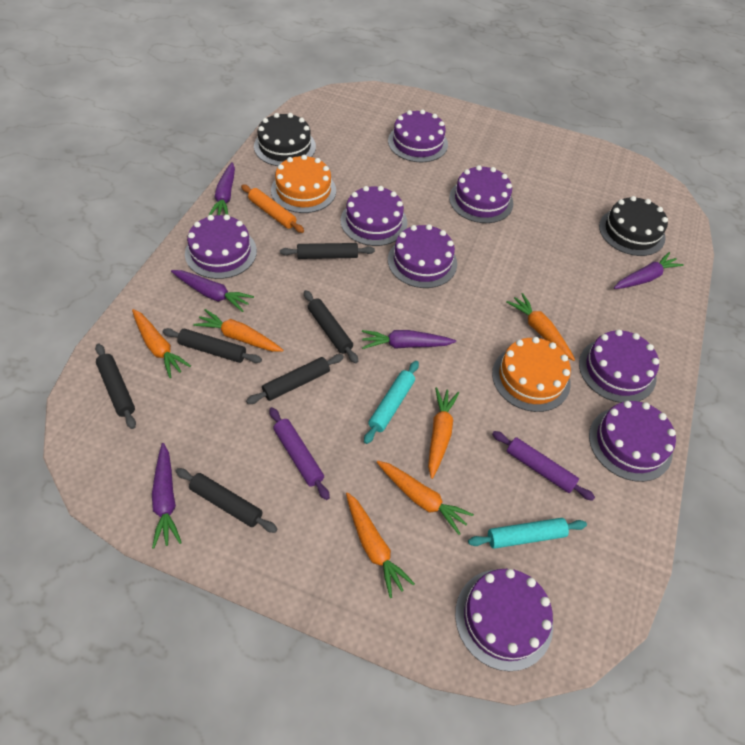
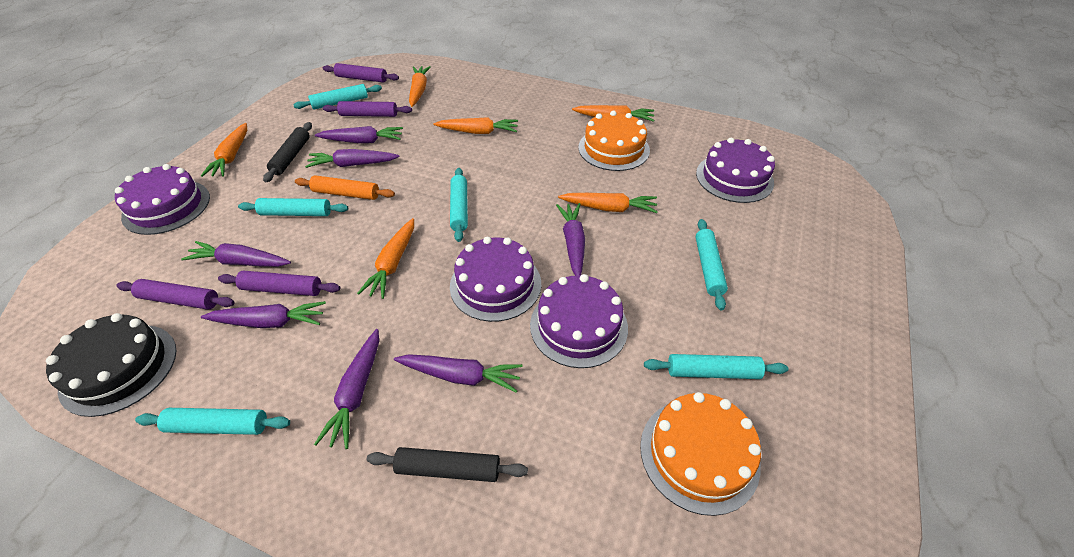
black cake: [254,113,316,166] [599,196,668,256] = 2 -> [46,313,176,417] = 1
black rolling pin: [95,343,136,429] [163,328,262,363] [176,468,277,533] [246,354,344,404] [280,243,375,259] [304,290,358,363] = 6 -> [263,122,312,182] [367,447,528,482] = 2
purple cake: [185,215,257,279] [341,186,407,246] [388,109,448,162] [388,224,457,288] [449,165,513,223] [455,569,553,671] [579,329,659,403] [589,401,676,482] = 8 -> [115,164,210,235] [450,237,541,322] [530,274,628,368] [696,138,775,203] = 4
purple carrot: [152,443,182,549] [171,270,254,312] [208,162,235,216] [362,330,456,349] [614,252,684,289] = 5 -> [181,241,291,267] [201,301,326,328] [305,149,400,168] [314,329,379,449] [315,126,403,143] [394,354,523,393] [556,203,585,276] = 7
purple rolling pin: [269,407,330,500] [492,431,595,501] = 2 -> [116,279,235,309] [218,270,340,296] [323,63,399,83] [323,101,412,117] = 4
turquoise rolling pin: [364,361,419,444] [468,518,587,549] = 2 -> [135,408,290,435] [238,198,348,216] [293,84,382,109] [450,168,468,242] [644,354,788,379] [696,219,728,311] = 6

